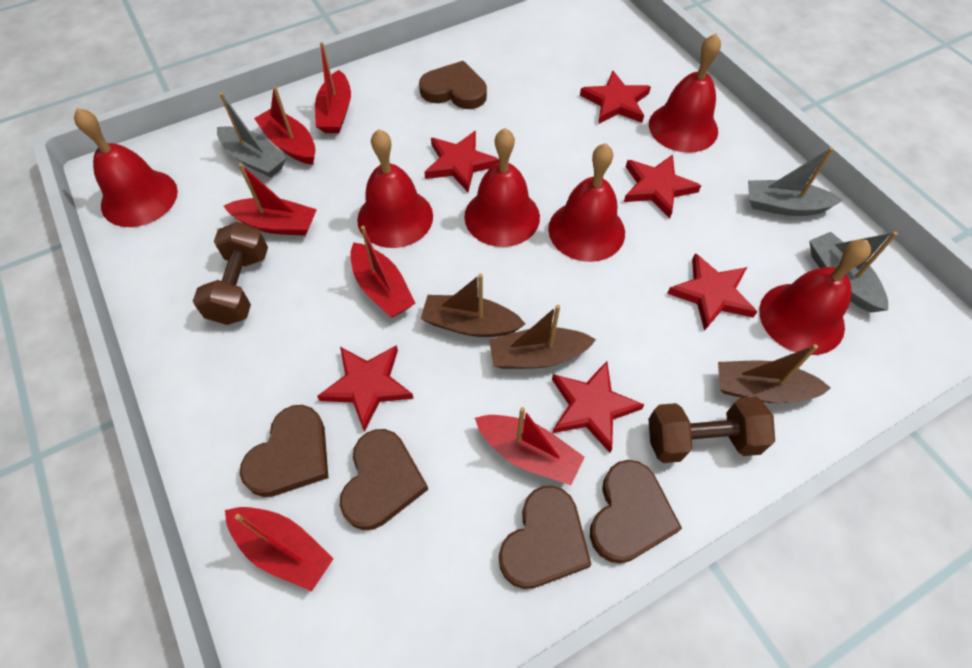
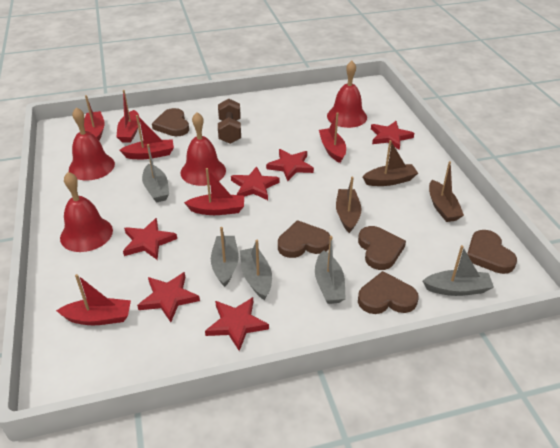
brown dumbbell: [193,221,268,325] [649,397,775,463] = 2 -> [218,99,241,144] = 1
grey boat: [217,93,287,177] [748,147,843,216] [809,232,898,313] = 3 -> [142,144,169,203] [211,227,239,287] [240,240,272,300] [315,236,346,304] [423,245,494,296] = 5
red bell: [74,108,178,227] [357,129,433,248] [464,128,540,247] [548,143,625,262] [649,34,721,153] [759,239,871,355] = 6 -> [60,172,113,252] [69,107,115,180] [181,112,226,186] [327,61,367,128] = 4

